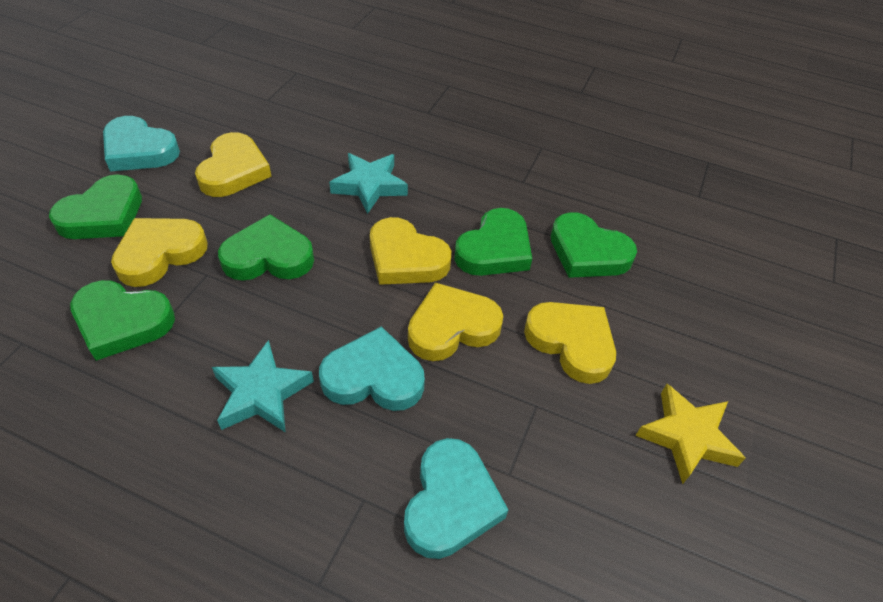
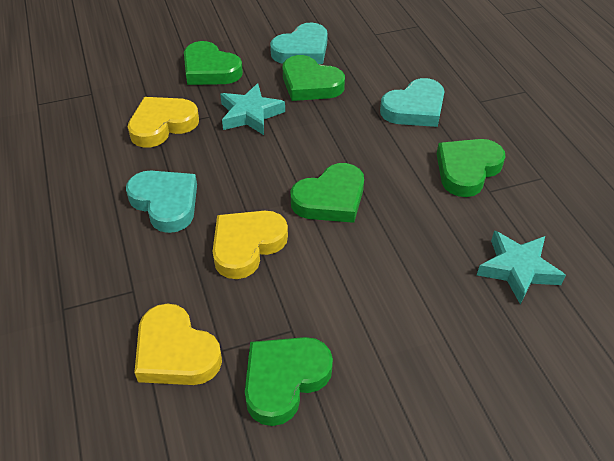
yellow heart: [111,218,208,287] [195,132,272,197] [370,217,451,285] [408,283,503,361] [524,302,616,384] = 5 -> [128,97,199,148] [134,303,222,385] [212,211,288,279] = 3
yellow star: [635,384,746,484] = 1 -> none = 0

